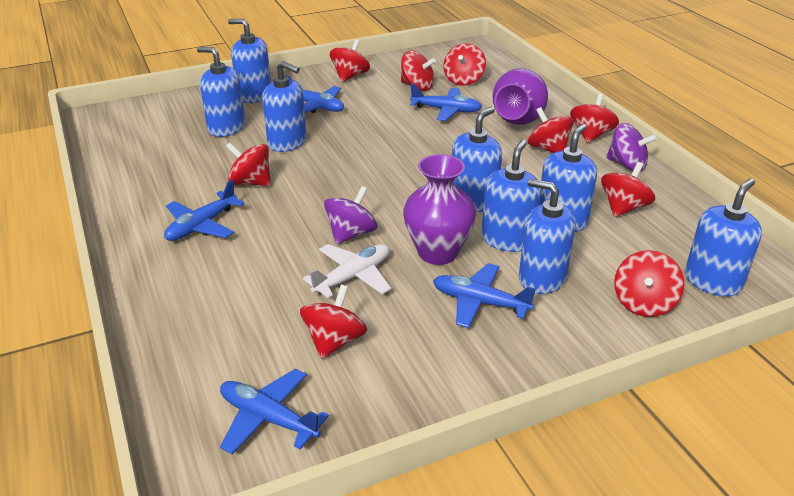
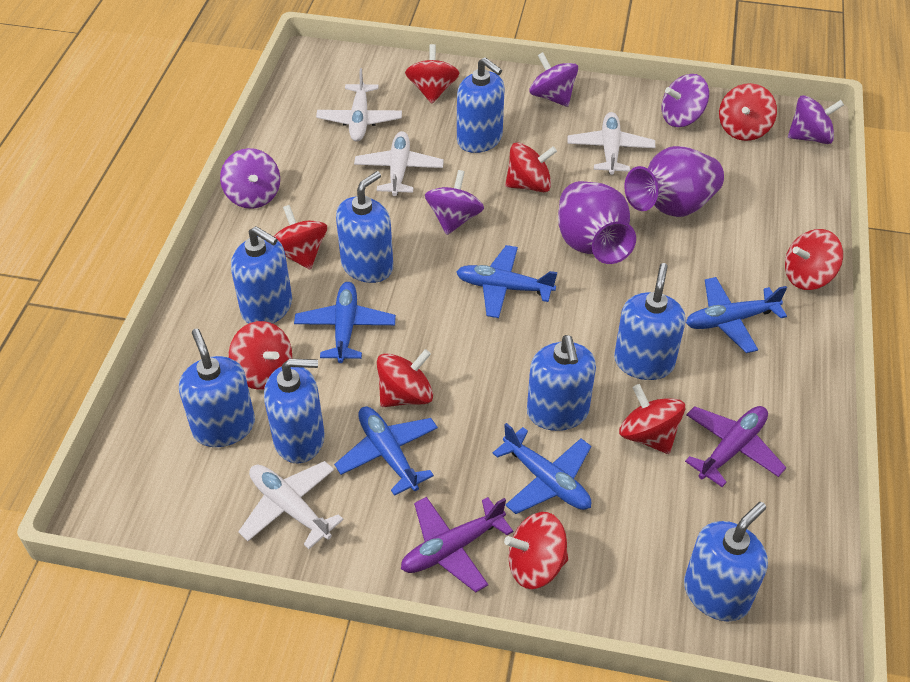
purple plane: none = 0 -> [401,497,513,592] [685,406,786,487] = 2
purple spinning top: [324,186,378,244] [606,123,657,171] = 2 -> [220,148,280,209] [425,170,484,235] [529,52,578,107] [662,74,709,127] [788,95,844,144] = 5
white plane: [303,244,391,298] = 1 -> [238,461,344,549] [316,68,402,142] [354,131,444,196] [567,112,655,175] = 4

